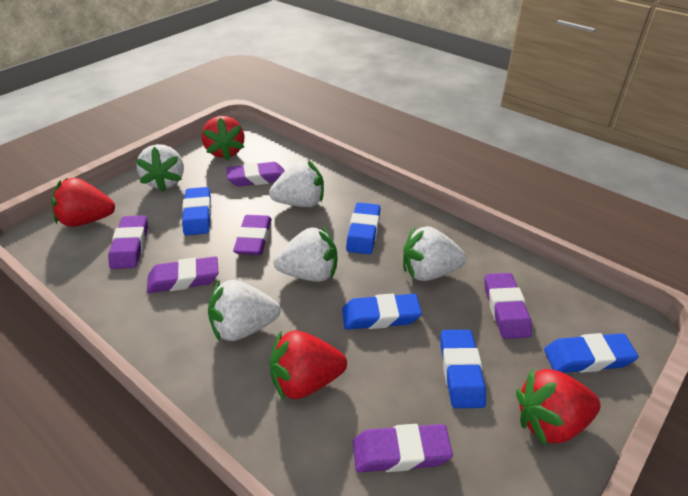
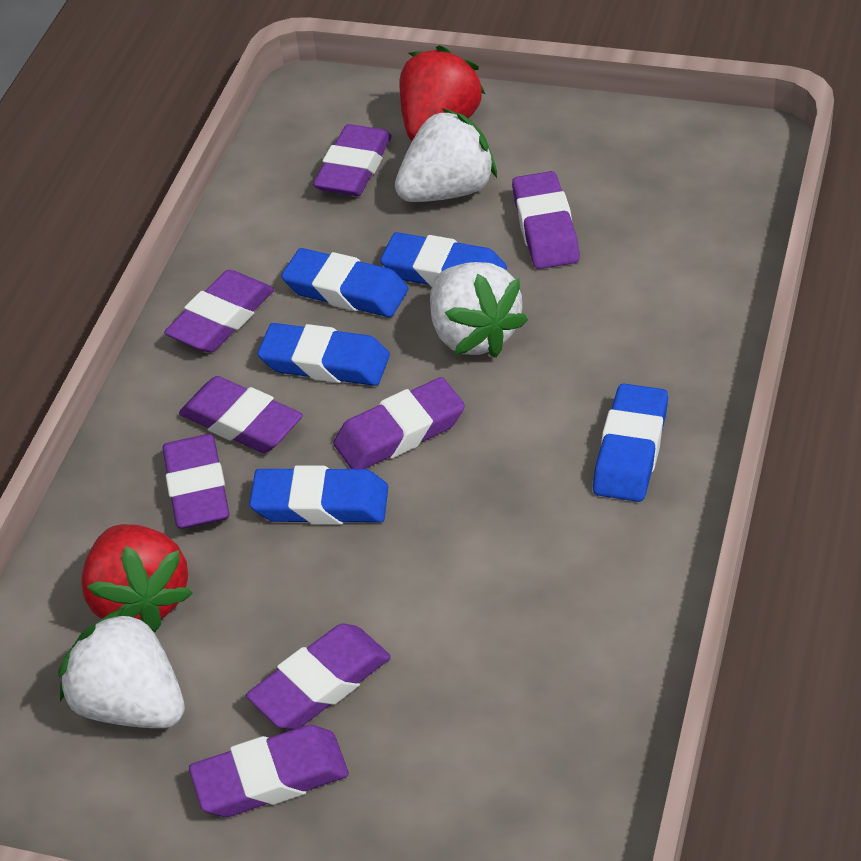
purple eraser: [108,215,148,269] [147,256,218,293] [226,162,285,187] [233,215,272,255] [353,424,453,473] [484,273,532,339] = 6 -> [163,434,229,529] [164,270,274,352] [179,376,303,453] [189,725,349,817] [246,624,391,730] [313,124,392,196] [333,377,465,469] [512,171,580,269] = 8
red strawberry: [52,177,115,227] [202,116,244,160] [270,331,347,400] [516,369,600,445] = 4 -> [81,524,193,632] [400,45,485,141] = 2
white strawberry: [136,144,184,192] [208,279,280,342] [269,160,324,207] [274,226,337,282] [403,226,466,281] = 5 -> [58,607,185,728] [395,108,497,202] [430,262,528,358] = 3

